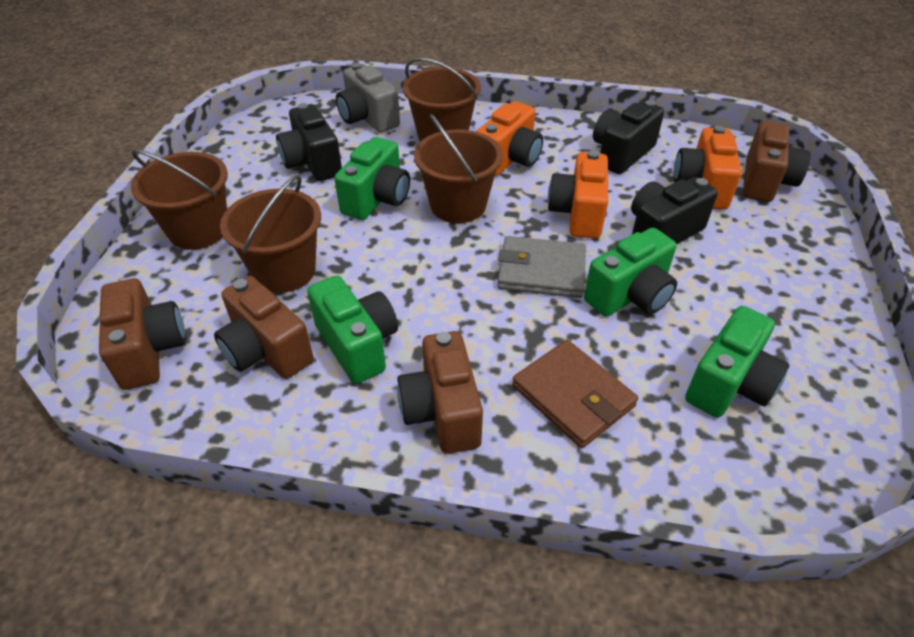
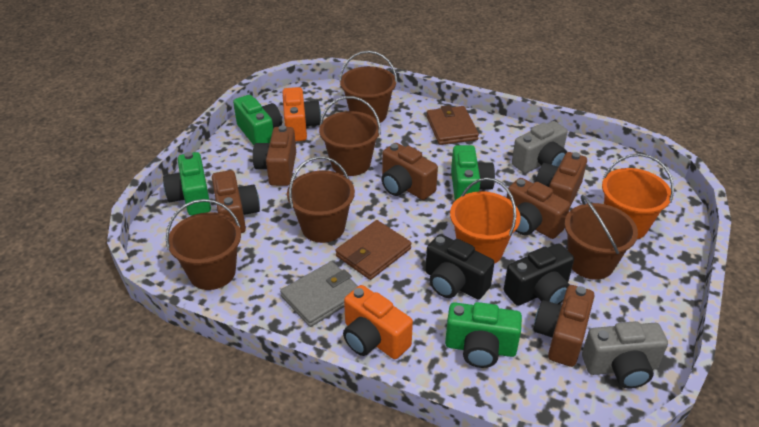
black camera: [276,103,342,181] [593,100,664,174] [631,177,718,244] = 3 -> [425,234,494,299] [504,243,574,306] = 2
brown bucket: [131,149,228,249] [220,175,321,293] [403,57,481,142] [414,114,503,223] = 4 -> [166,199,241,290] [287,156,355,243] [319,96,381,176] [339,51,397,123] [565,195,638,280] = 5
brown camera: [99,278,186,390] [214,276,314,379] [397,331,483,454] [743,121,811,202] = 4 -> [212,170,260,233] [253,125,296,186] [381,143,438,200] [507,178,570,239] [534,285,594,367] [536,152,587,207] = 6
brown wallet: [512,340,638,448] = 1 -> [335,220,411,280] [426,105,479,145] = 2
grey camera: [336,63,400,133] = 1 -> [512,121,568,173] [582,321,668,389] = 2
orange bucket: none = 0 -> [450,178,521,264] [602,154,674,239] = 2
orange camera: [476,101,543,177] [548,150,608,239] [673,126,742,210] = 3 -> [283,87,321,141] [343,285,413,359] = 2

